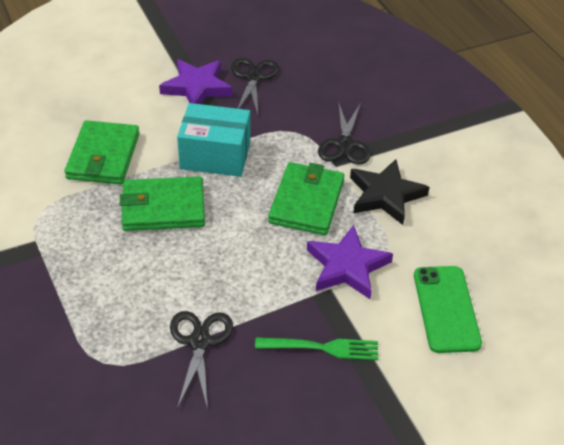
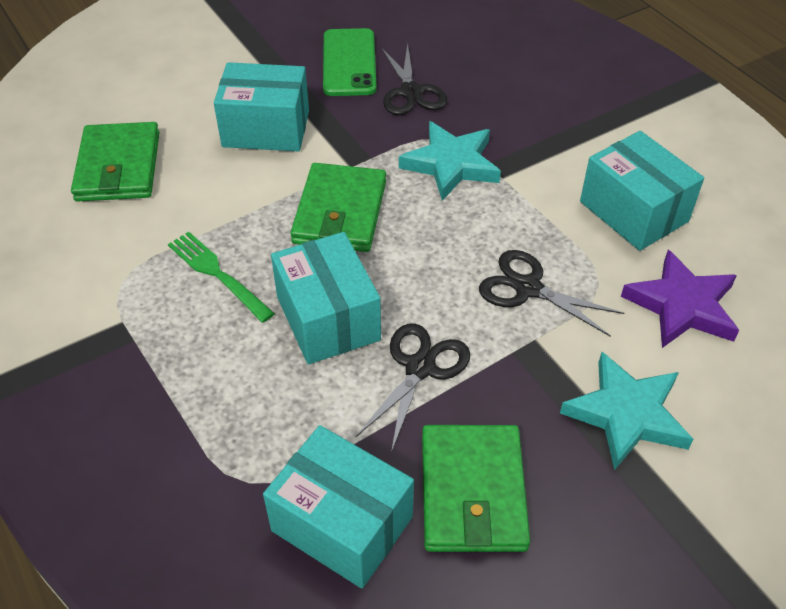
black star: [350,159,430,225] = 1 -> none = 0
purple star: [159,59,233,104] [307,225,393,299] = 2 -> [621,250,739,348] = 1
turquoise box: [177,103,250,177] = 1 -> [214,62,309,152] [263,425,414,589] [271,232,381,365] [580,131,704,251] = 4
turquoise star: none = 0 -> [399,121,501,201] [560,352,693,470] = 2

